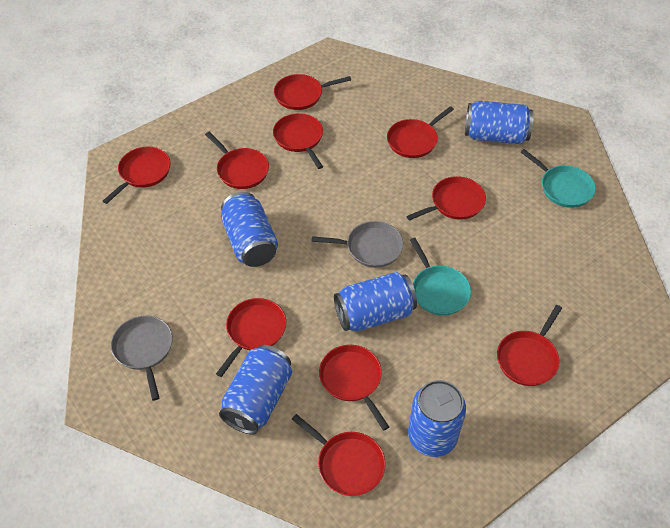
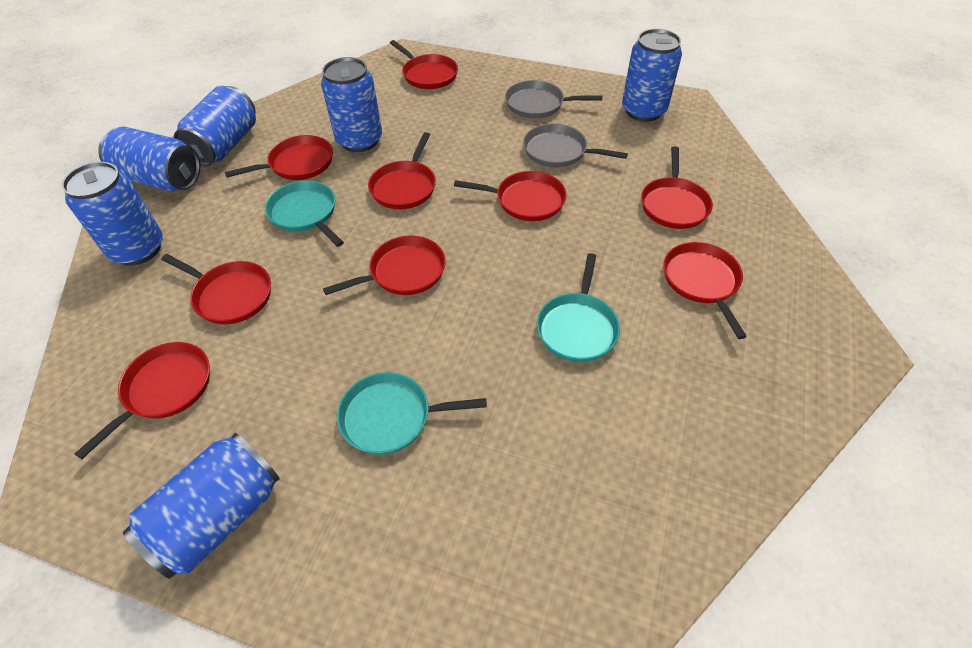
blue can: [219,345,292,435] [221,192,278,267] [334,272,417,331] [408,380,466,457] [465,101,534,144] = 5 -> [62,162,163,266] [98,126,200,191] [123,433,280,579] [174,86,256,166] [321,57,382,152] [622,29,682,122] = 6
red pan: [103,147,171,204] [205,132,269,189] [216,298,286,377] [273,113,323,169] [274,74,351,110] [292,414,386,496] [319,345,389,431] [387,106,454,158] [406,176,486,221] [497,305,562,386] = 10 -> [74,342,210,459] [161,254,271,324] [225,135,333,180] [323,236,446,295] [368,132,436,209] [390,40,458,89] [454,171,566,221] [641,146,713,229] [663,242,747,339] = 9
turquoise pan: [410,238,471,316] [521,149,596,208] = 2 -> [265,180,344,247] [337,372,487,455] [537,253,620,362] = 3

